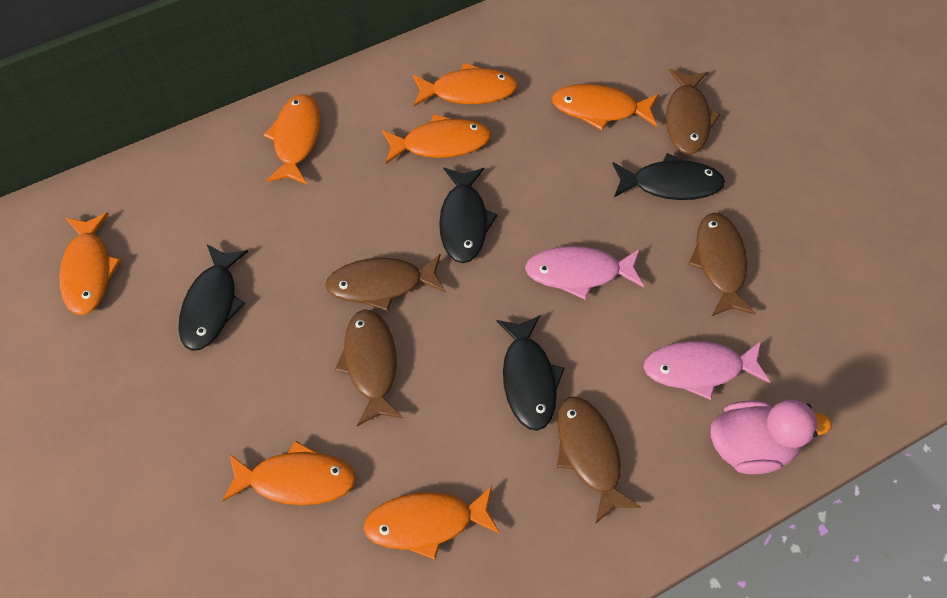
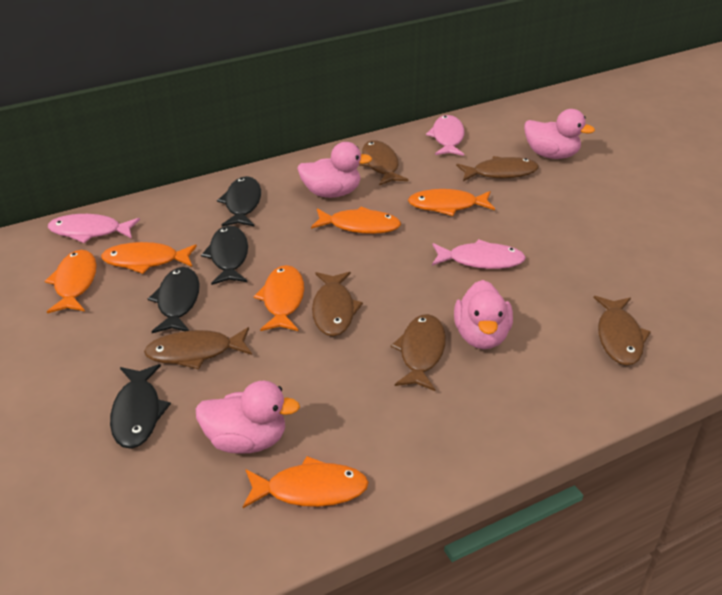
brown fish: [325,254,446,311] [335,309,403,426] [557,397,641,523] [666,69,721,154] [688,213,756,316] = 5 -> [144,327,252,369] [312,272,363,336] [359,140,408,185] [391,314,446,391] [456,156,539,181] [593,296,651,366] = 6
orange fish: [59,212,121,315] [222,440,356,505] [264,94,321,184] [363,485,500,560] [382,114,491,164] [412,63,518,106] [552,84,659,130] = 7 -> [45,250,97,313] [101,242,197,274] [243,456,369,508] [253,265,304,331] [311,206,401,234] [408,189,495,216] = 6
pink duck: [710,399,832,474] = 1 -> [196,381,300,453] [297,142,372,198] [454,280,513,349] [524,109,595,159] = 4
pink fish: [525,246,644,300] [643,341,770,400] = 2 -> [48,214,140,243] [426,115,465,156] [432,239,526,269] = 3

